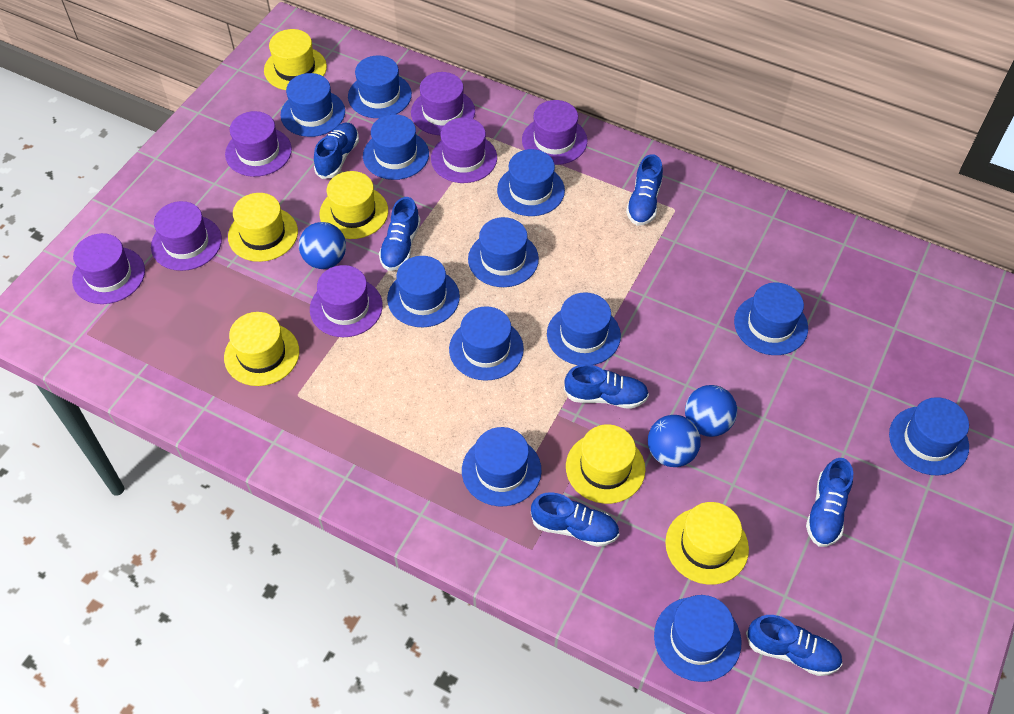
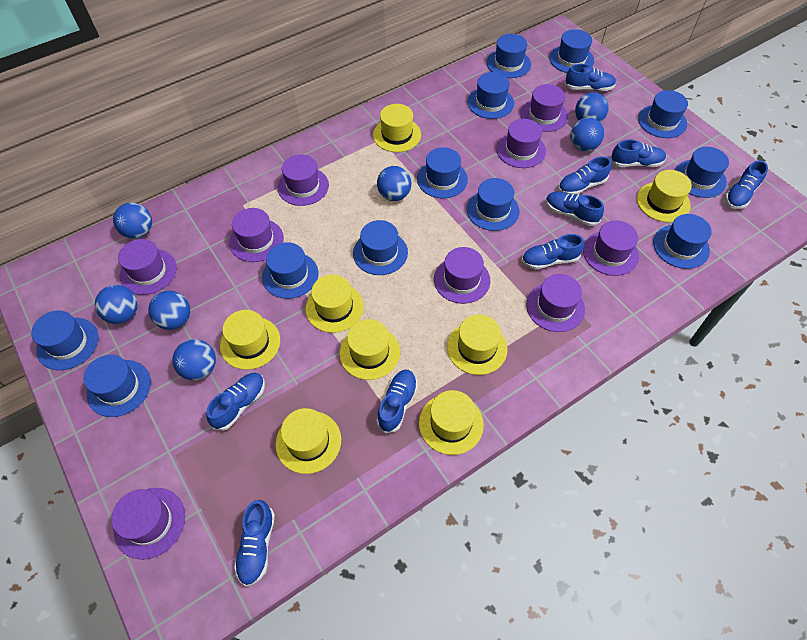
blue ball: [299,222,346,269] [648,415,701,467] [685,385,737,437] = 3 -> [95,285,138,324] [113,202,152,239] [148,291,190,330] [172,339,216,380] [377,166,411,201] [570,118,604,152] [575,92,608,122] = 7
blue shoe: [314,123,359,179] [379,197,421,271] [531,492,619,547] [564,364,649,409] [626,154,663,226] [746,615,843,676] [806,458,853,547] = 7 -> [206,373,265,431] [234,500,275,586] [377,370,418,433] [522,234,584,269] [546,192,604,226] [558,156,611,195] [564,64,616,91] [611,139,666,167] [725,160,768,209] = 9
purple hat: [72,233,145,304] [151,201,222,271] [225,111,292,177] [310,265,383,337] [411,72,475,135] [431,118,497,183] [522,100,587,165] = 7 -> [111,488,185,560] [118,239,177,295] [229,208,284,262] [278,155,329,206] [434,247,490,304] [496,119,546,168] [520,84,568,132] [526,274,585,332] [583,220,639,276] = 9
yellow hat: [224,312,299,386] [228,193,298,262] [264,29,327,90] [319,171,388,239] [566,424,646,504] [665,502,749,585] = 6 -> [220,310,280,370] [275,408,341,474] [305,275,364,333] [340,319,400,380] [373,104,421,152] [419,390,484,455] [447,314,508,375] [637,170,692,222] = 8

